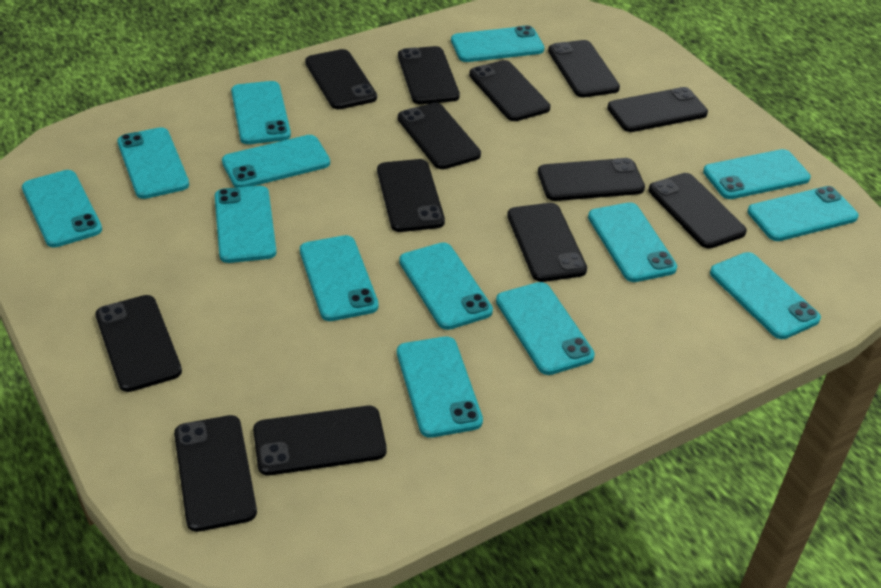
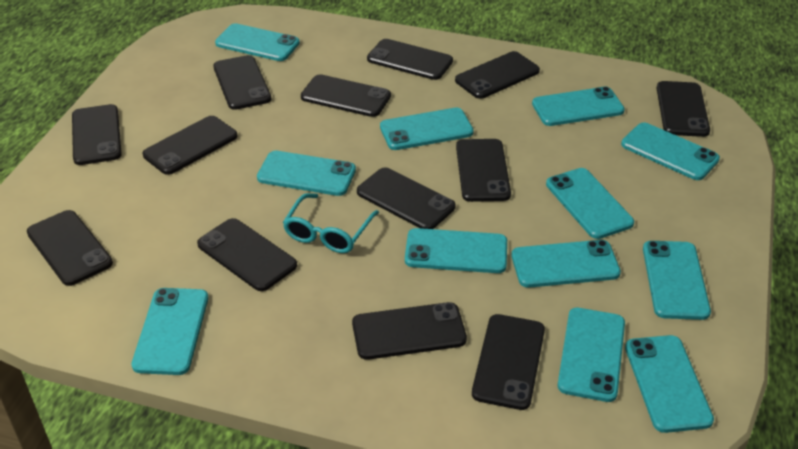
turquoise glasses: none = 0 -> [283,193,379,253] = 1
turquoise phone: [22,170,102,248] [117,127,189,199] [215,186,277,263] [222,135,330,188] [231,81,291,144] [300,235,379,321] [397,336,483,438] [399,243,493,330] [451,25,544,62] [496,282,595,375] [588,202,677,282] [703,149,811,199] [710,252,821,339] [747,186,859,241] = 14 -> [131,288,208,375] [215,23,300,61] [257,151,356,196] [380,108,474,150] [405,228,507,273] [512,240,621,288] [532,86,625,126] [546,168,634,239] [558,308,625,402] [621,122,720,180] [625,335,714,433] [643,241,711,320] = 12

